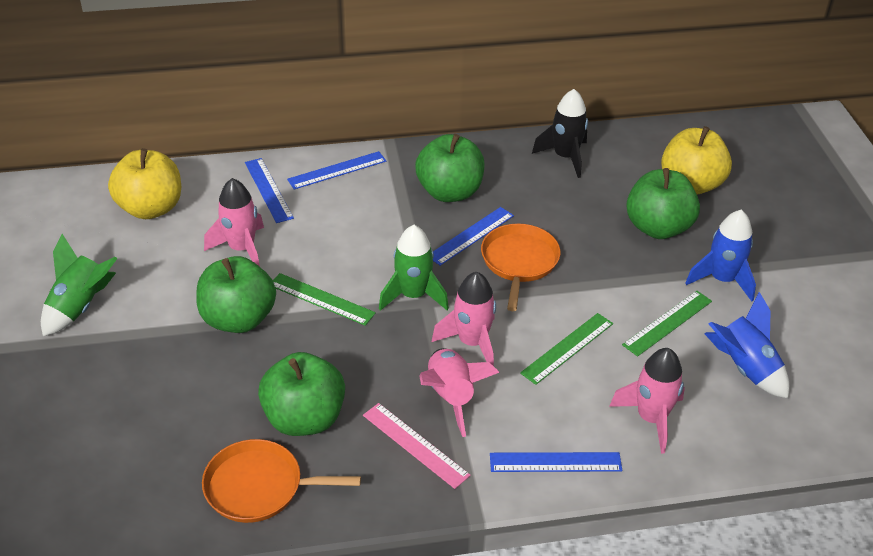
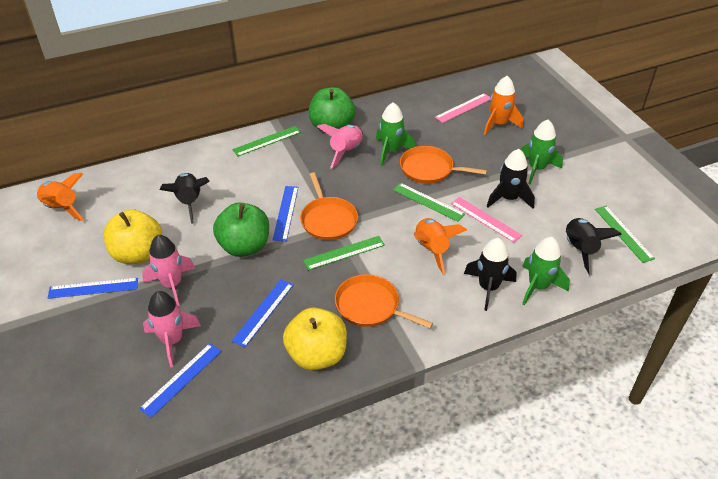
black rocket: [532,89,588,178] = 1 -> [160,173,210,224] [464,238,517,311] [486,149,535,209] [566,218,622,275] = 4
blue rocket: [685,210,756,301] [705,292,790,398] = 2 -> none = 0
green apple: [196,256,276,333] [258,352,345,436] [415,134,485,202] [626,168,700,239] = 4 -> [213,202,269,257] [309,87,356,132] = 2
green rocket: [41,234,118,336] [379,225,449,311] = 2 -> [376,102,415,166] [521,120,563,185] [522,237,570,305] = 3
green ruler: [273,273,376,326] [520,313,613,385] [622,291,712,357] = 3 -> [232,126,301,156] [303,236,385,270] [393,183,465,222] [595,206,655,263] = 4
orange pan: [202,439,361,523] [481,224,561,311] = 2 -> [300,172,358,240] [335,274,433,329] [400,146,487,184] = 3
orange rocket: none = 0 -> [37,173,84,221] [414,218,467,274] [484,76,523,135] = 3
pink rocket: [204,178,264,267] [420,348,499,437] [432,272,496,366] [609,348,685,454] = 4 -> [142,235,195,306] [143,291,201,367] [317,124,363,169] = 3
pink ruler: [363,403,471,489] = 1 -> [435,93,491,123] [451,197,522,243] = 2

